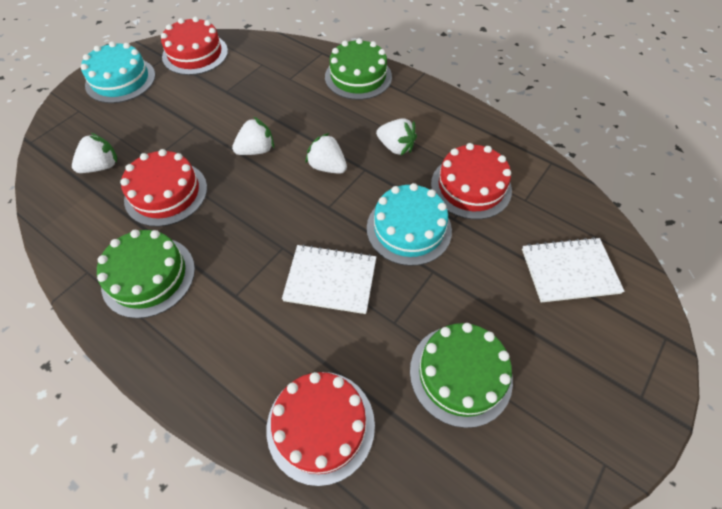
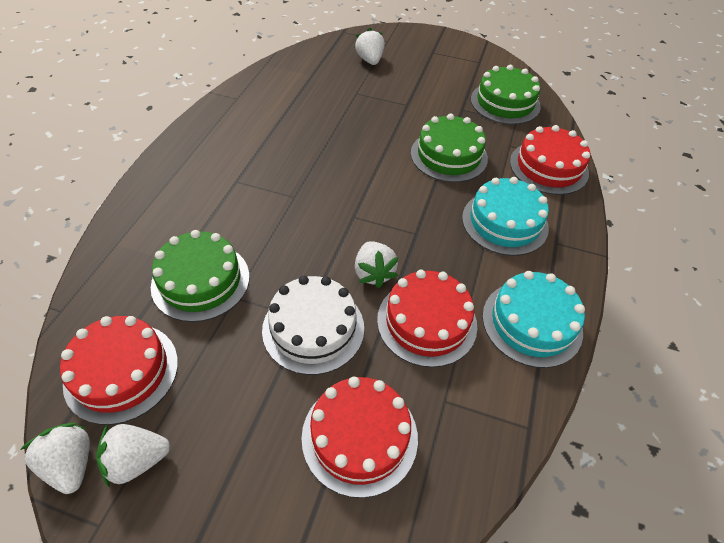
white cake: none = 0 -> [262,276,364,375] = 1
white notebook: [282,244,376,314] [522,237,625,303] = 2 -> none = 0

